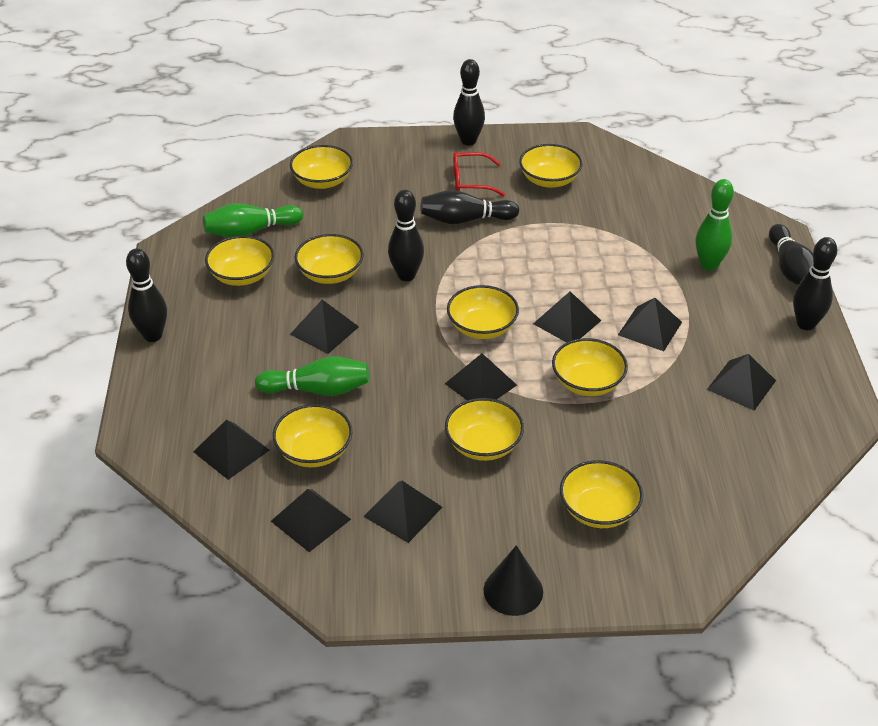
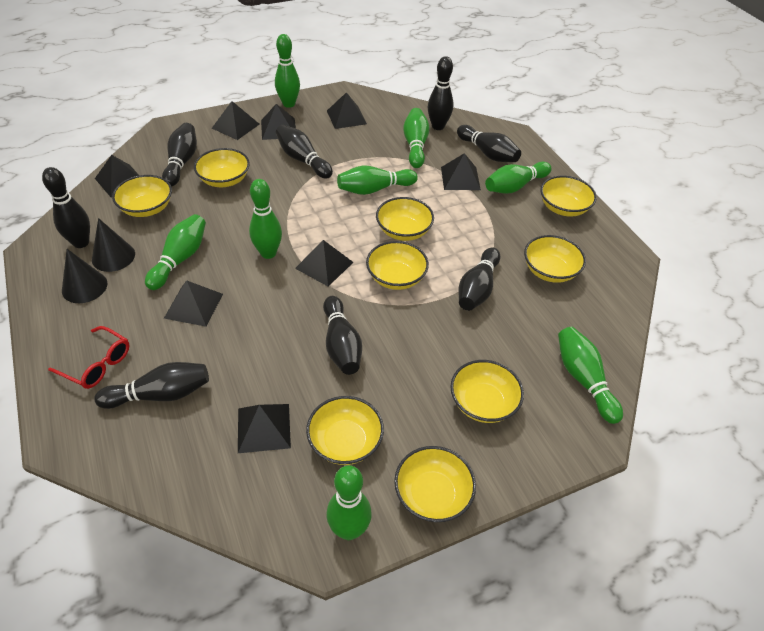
black bowling pin: [126,248,167,342] [388,190,424,281] [421,190,519,224] [453,59,485,145] [769,224,813,285] [793,237,837,330] = 6 -> [42,167,90,248] [94,362,209,409] [162,123,197,187] [276,125,333,179] [323,296,362,375] [428,56,454,130] [457,125,521,162] [458,248,500,311] = 8
black cone: [484,545,543,616] = 1 -> [62,249,107,303] [92,218,135,272] = 2
green bowling pin: [203,203,303,237] [255,356,369,396] [696,179,734,270] = 3 -> [145,214,206,290] [249,179,282,259] [275,34,300,108] [327,465,372,540] [337,166,418,195] [403,108,430,168] [485,162,552,194] [558,327,623,424] = 8

